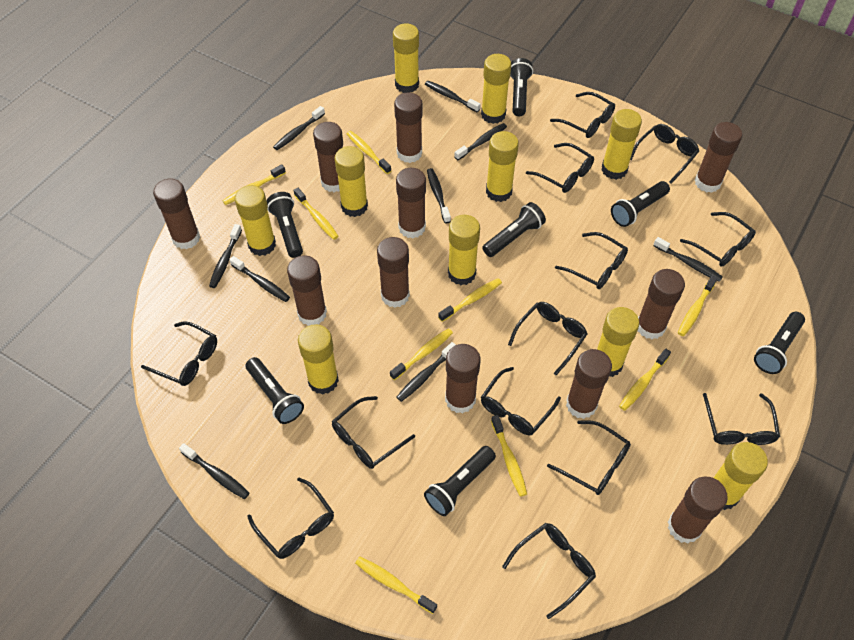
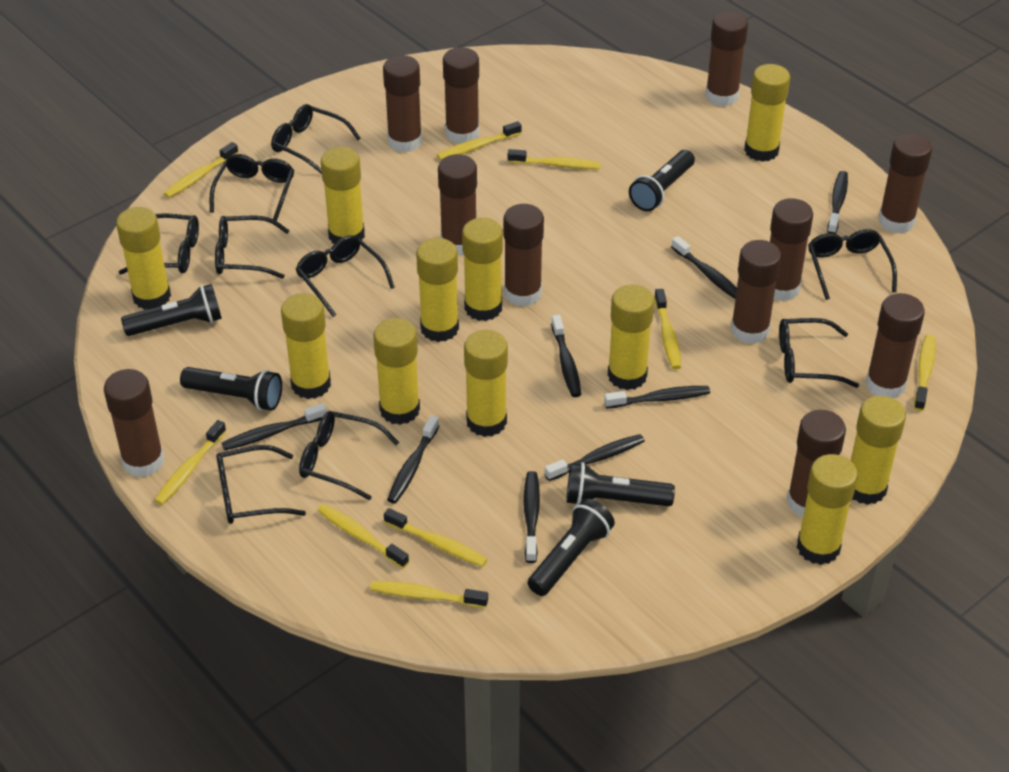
black flashlight: [245,357,304,424] [267,192,303,258] [424,446,496,516] [482,202,546,257] [510,58,533,116] [611,181,670,227] [754,312,805,374] = 7 -> [121,284,222,336] [180,367,282,411] [528,498,615,596] [566,463,675,506] [629,150,695,211] = 5
black glasses: [141,321,217,386] [247,478,334,559] [332,396,415,469] [481,367,561,435] [502,523,596,619] [508,302,587,375] [526,143,594,193] [547,420,631,495] [550,92,615,138] [555,232,628,289] [630,124,699,184] [680,212,756,267] [703,393,780,445] = 13 -> [119,213,199,274] [210,154,294,221] [215,216,290,279] [216,445,306,524] [271,104,361,174] [295,235,395,317] [299,411,399,500] [779,318,859,388] [808,229,897,300] = 9
black toothbrush: [179,443,250,499] [209,224,242,288] [229,256,290,302] [273,106,325,150] [396,342,456,402] [425,81,481,112] [427,168,451,223] [454,123,507,160] [653,237,723,282] = 9 -> [221,403,327,451] [387,415,439,504] [524,471,540,563] [545,434,645,481] [551,315,581,397] [604,386,710,409] [671,236,737,299] [827,171,848,234] = 8
yellow glue stick: [235,185,276,256] [298,324,339,395] [335,146,368,217] [393,24,419,93] [448,215,480,285] [481,54,511,124] [486,131,519,202] [597,307,639,377] [602,109,642,180] [714,442,768,510] = 10 -> [116,207,171,310] [281,293,331,399] [321,147,365,244] [373,318,420,425] [416,238,459,342] [462,218,503,321] [464,330,508,437] [608,284,654,390] [744,64,790,162] [797,454,858,565] [851,396,906,505] = 11

